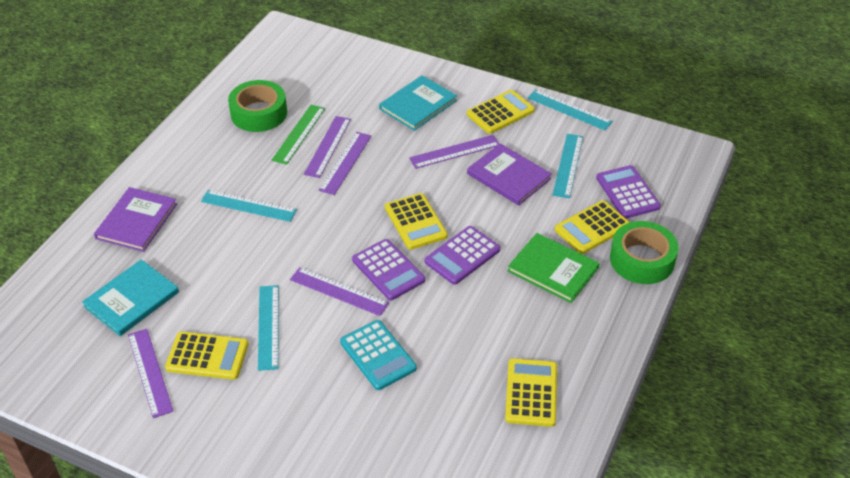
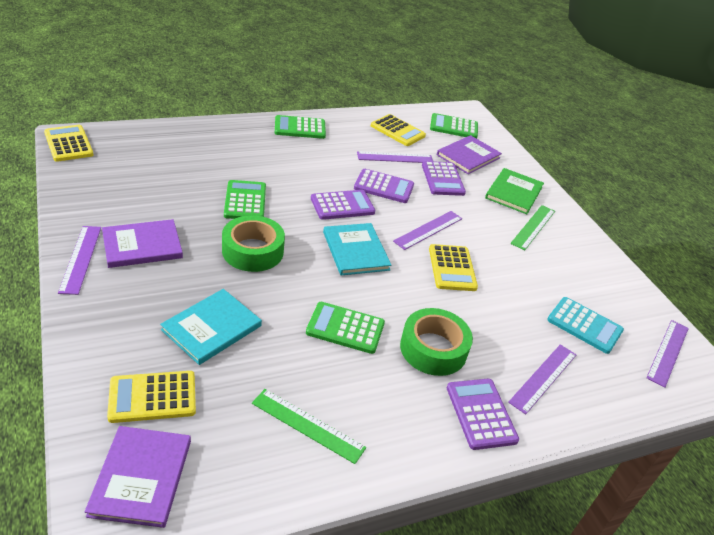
green calculator: none = 0 -> [224,180,266,219] [275,115,326,139] [306,302,385,354] [430,113,478,139] = 4
green ruler: [272,105,325,165] = 1 -> [252,389,366,464] [510,205,555,250] = 2
purple book: [94,187,177,252] [467,143,552,206] = 2 -> [85,426,191,528] [102,219,183,268] [437,135,502,174] = 3
purple calculator: [352,239,425,300] [425,226,500,285] [596,165,661,219] = 3 -> [311,190,375,220] [354,169,414,203] [422,161,466,196] [447,379,519,450] = 4
turquoise ruler: [201,190,297,222] [258,285,279,371] [528,89,613,130] [553,134,583,198] = 4 -> none = 0
yellow calculator: [165,331,248,380] [385,193,448,250] [467,90,535,134] [505,358,557,427] [555,200,630,254] = 5 -> [44,125,94,162] [107,371,196,423] [371,114,426,146] [429,244,478,291] = 4

